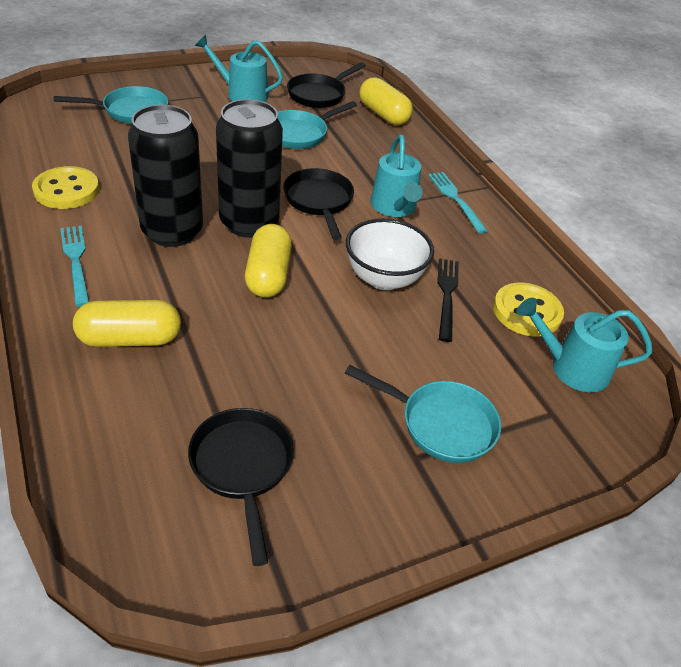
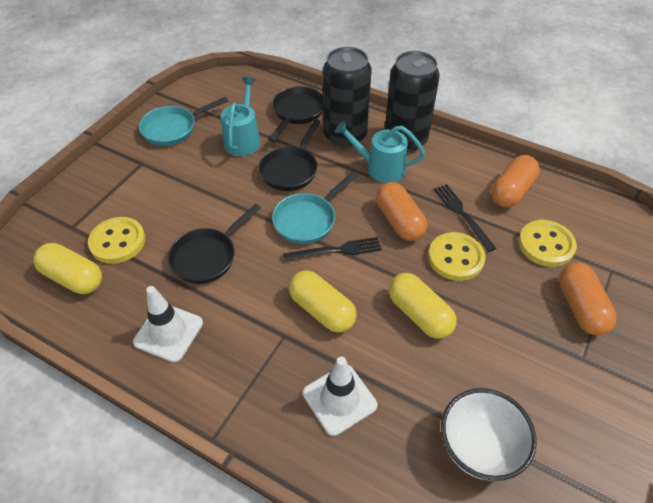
black fork: [437,258,459,342] = 1 -> [283,237,382,262] [434,184,496,252] = 2
orange capsule: none = 0 -> [376,182,427,241] [491,155,540,207] [559,262,617,335] = 3
turquoise fork: [60,226,89,307] [428,172,488,234] = 2 -> none = 0
turquoise pan: [54,86,168,124] [278,101,357,149] [345,365,501,463] = 3 -> [139,97,228,146] [272,172,357,244] = 2
turquoise watering can: [195,35,283,102] [371,135,422,217] [517,298,652,392] = 3 -> [221,77,261,156] [335,121,425,183] = 2
white traffic cone: none = 0 -> [133,286,203,362] [303,357,377,436] = 2
yellow button: [32,166,99,209] [493,283,564,337] = 2 -> [88,217,145,264] [428,232,486,281] [519,220,577,267] = 3

